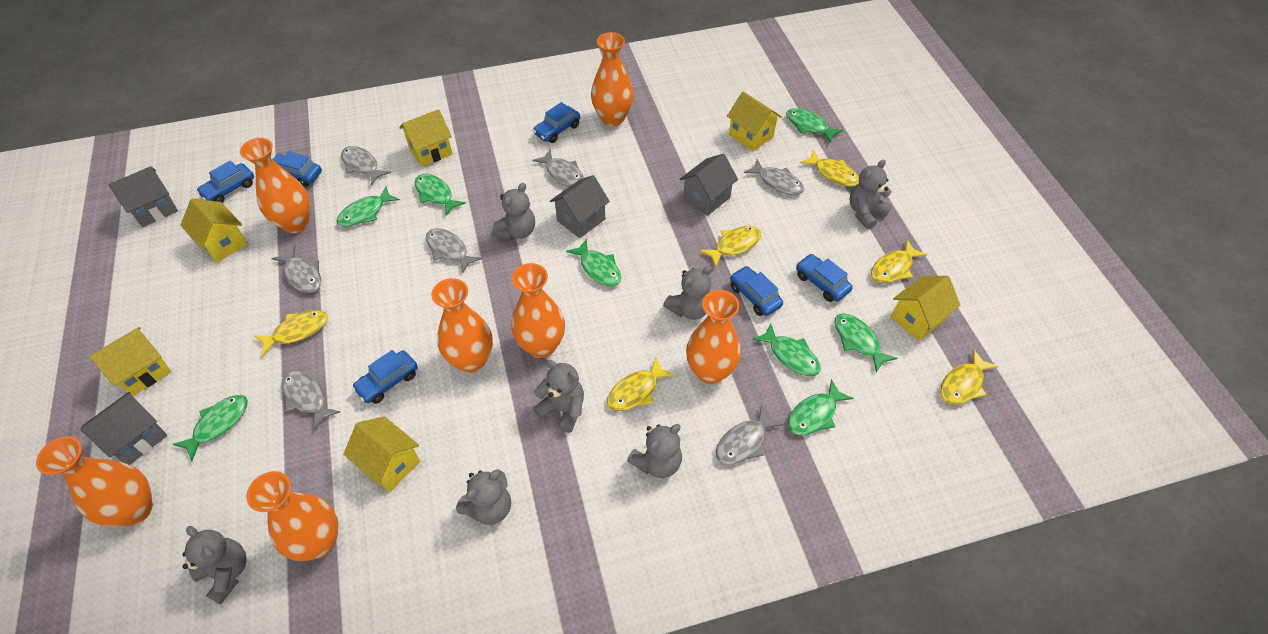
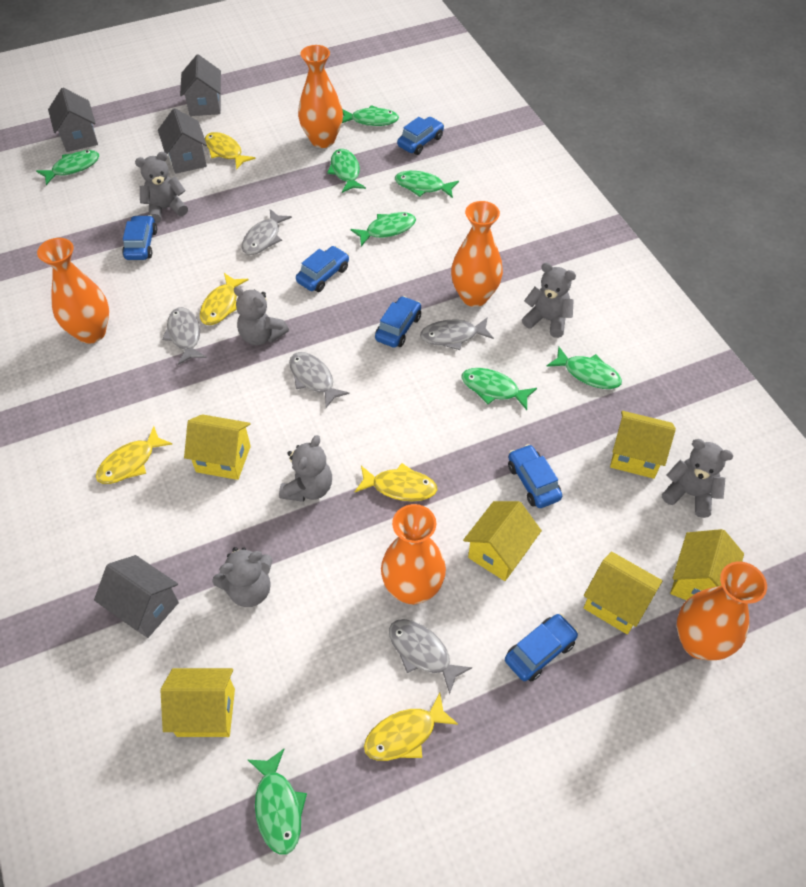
grey fish: [271,245,321,293] [282,370,340,431] [341,146,391,185] [426,228,482,274] [532,149,584,187] [716,405,783,465] [744,159,804,195] = 7 -> [162,307,206,365] [242,209,292,255] [289,352,350,408] [389,619,472,695] [420,317,494,350] = 5
grey teddy bear: [182,526,247,605] [456,469,511,525] [492,183,535,240] [533,360,584,433] [627,424,682,478] [663,266,712,320] [850,160,892,229] = 7 -> [135,152,188,223] [212,547,273,607] [234,286,289,345] [279,435,332,502] [522,263,576,338] [662,439,733,518] = 6
orange vase: [36,436,153,527] [240,138,310,233] [246,471,339,561] [431,278,493,373] [511,263,565,358] [591,32,634,126] [686,290,741,384] = 7 -> [37,238,109,344] [298,45,343,148] [381,504,446,605] [451,201,503,307] [677,562,767,660] = 5
yellow fish: [254,310,328,357] [607,357,675,411] [700,226,761,267] [800,150,859,187] [871,240,928,283] [940,349,998,405] = 6 -> [96,426,172,484] [200,273,249,325] [205,132,255,170] [355,463,437,501] [364,693,458,761] = 5

